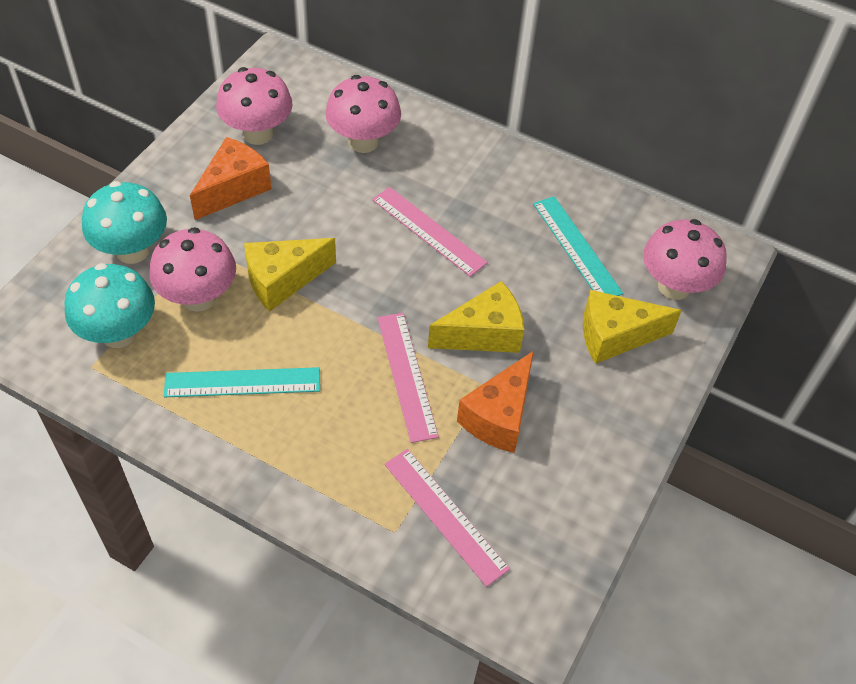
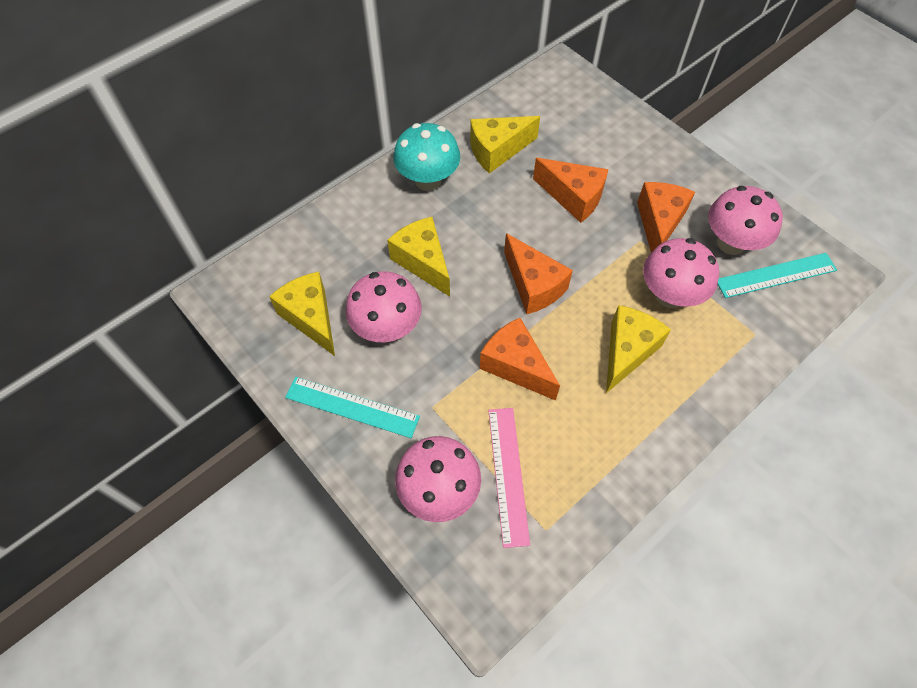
orange cheese: [190,137,272,220] [457,351,534,453] = 2 -> [480,318,560,401] [504,233,573,314] [533,158,608,223] [637,182,695,253] = 4
pink ruler: [372,187,488,277] [377,313,439,443] [384,449,510,587] = 3 -> [488,408,530,548] = 1
turquoise mushroom: [64,263,155,348] [82,181,167,264] = 2 -> [393,123,460,191] = 1
yellow cheese: [244,238,336,311] [428,281,524,353] [583,290,682,364] = 3 -> [269,272,335,356] [387,217,450,297] [470,116,540,173] [606,305,671,393] = 4

